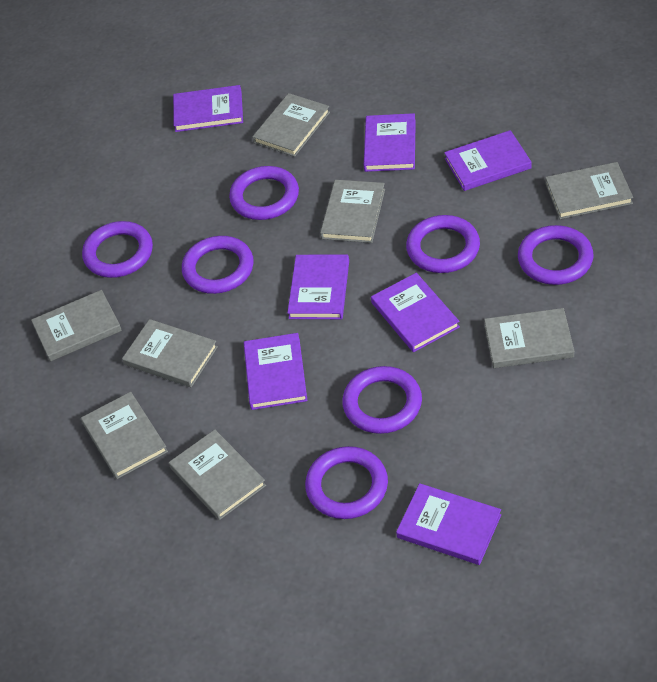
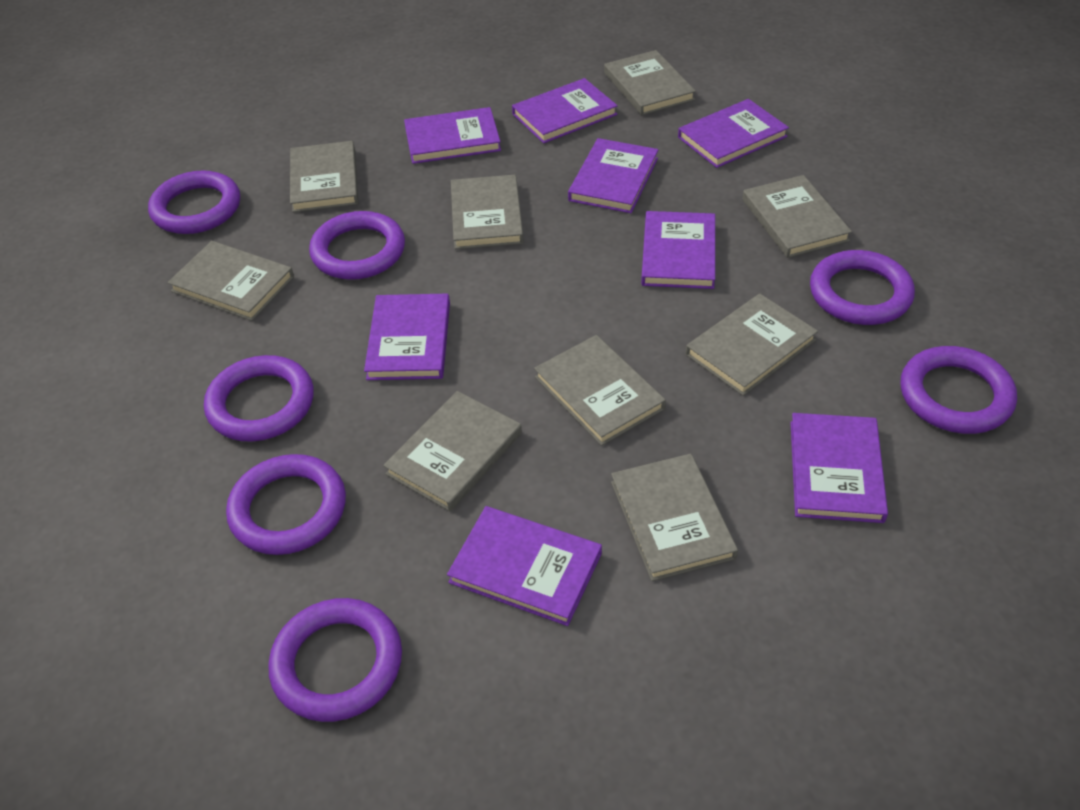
grey book: [31,290,122,362] [81,392,168,479] [122,319,218,387] [169,430,266,520] [253,93,330,157] [320,180,385,243] [484,308,574,368] [545,162,633,219] = 8 -> [167,241,294,321] [290,141,358,212] [383,391,522,511] [451,175,524,249] [534,335,666,446] [604,50,696,115] [611,454,738,581] [686,294,818,396] [743,175,852,258] = 9
purple book: [173,85,243,132] [244,333,308,410] [287,255,349,319] [364,113,416,172] [371,273,460,352] [396,483,501,565] [444,130,531,191] = 7 -> [364,294,450,380] [404,107,501,164] [447,506,602,626] [512,78,618,143] [568,138,658,213] [641,211,715,289] [678,99,789,168] [790,413,888,523] = 8

